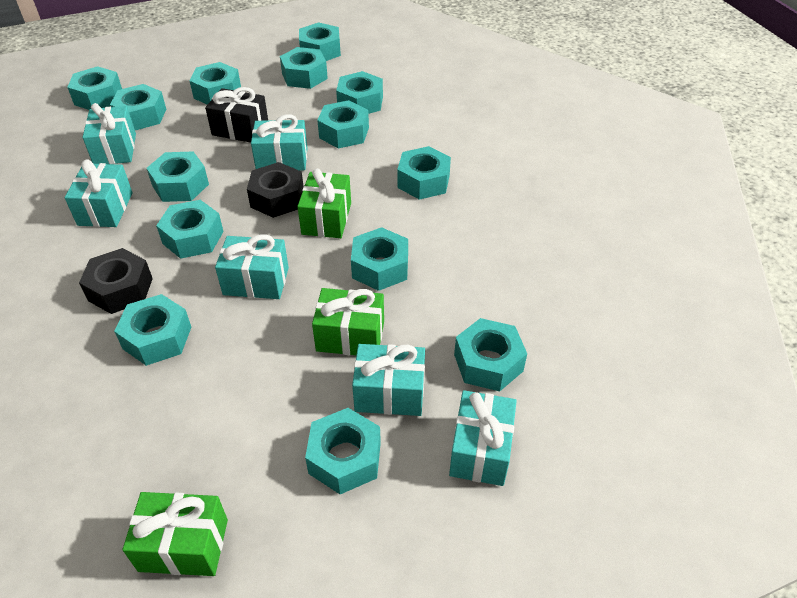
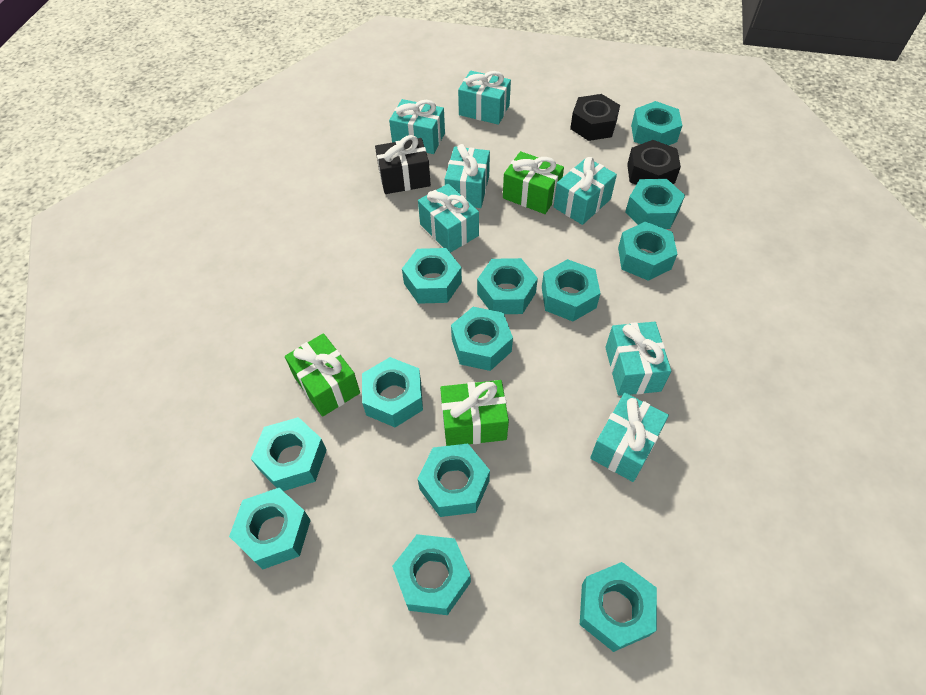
turquoise gift: [65,160,133,227] [82,103,136,164] [215,234,289,299] [251,114,308,170] [352,344,425,416] [449,390,517,486] = 6 -> [389,99,445,154] [418,184,479,253] [445,144,490,208] [458,70,511,125] [553,157,617,225] [590,393,669,482] [605,322,671,396] = 7
turquoise nut: [67,66,122,110] [110,84,166,130] [114,294,191,366] [147,152,209,202] [156,200,224,259] [190,62,241,105] [280,47,328,89] [299,22,341,61] [305,408,381,494] [317,100,369,149] [336,71,383,114] [351,227,408,291] [397,146,451,200] [454,318,527,392] = 14 -> [229,488,311,569] [251,417,327,491] [362,357,423,427] [392,534,471,615] [402,248,462,304] [418,444,490,517] [451,307,513,371] [477,258,538,314] [542,259,600,321] [580,562,657,652] [618,221,677,281] [625,179,685,229] [631,101,682,145] = 13

